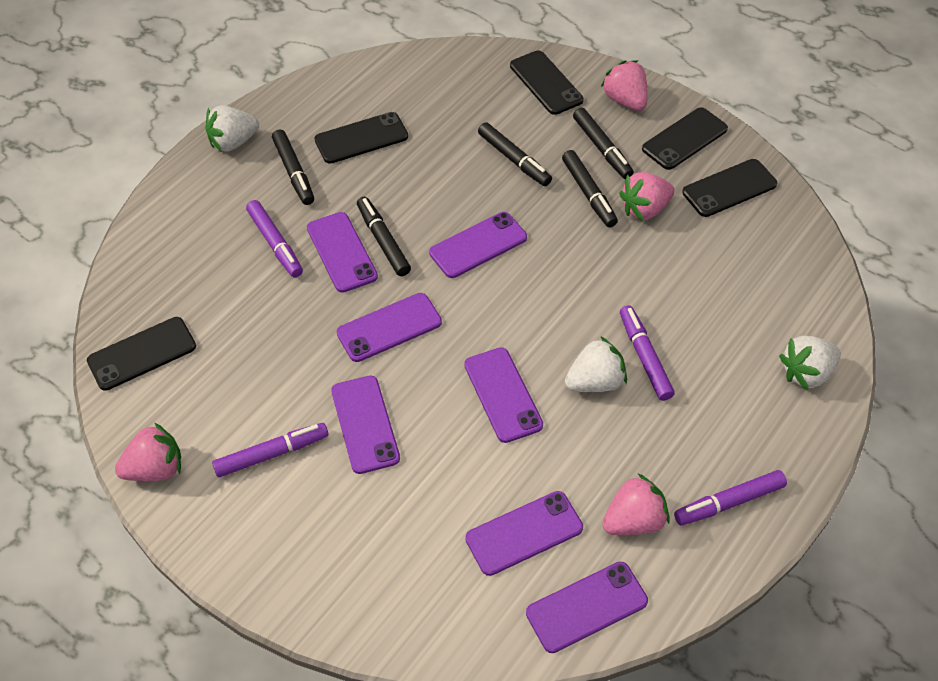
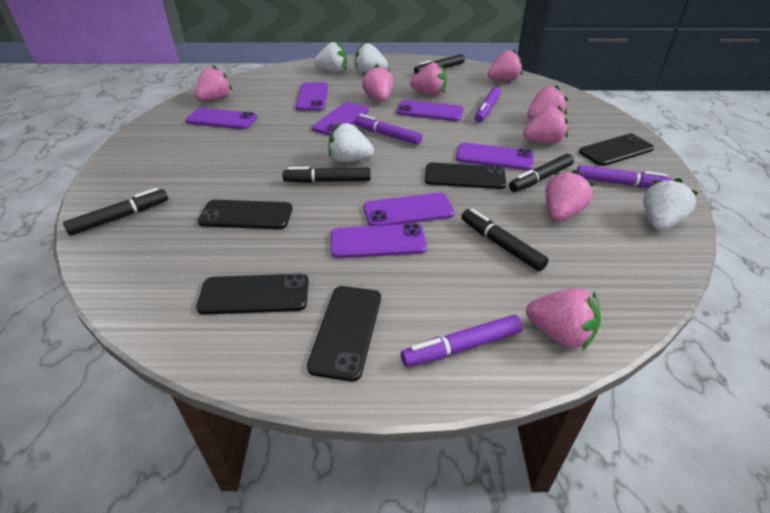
pink strawberry: [115,422,181,481] [600,60,648,111] [602,474,670,535] [619,172,674,221] = 4 -> [195,65,232,101] [362,65,393,101] [410,63,447,96] [488,49,522,81] [523,105,568,144] [526,288,601,351] [527,85,568,120] [546,170,595,221] = 8
white strawberry: [206,105,259,152] [565,336,627,392] [779,336,841,390] = 3 -> [314,41,347,72] [328,123,374,162] [355,42,388,73] [643,178,698,230] = 4

